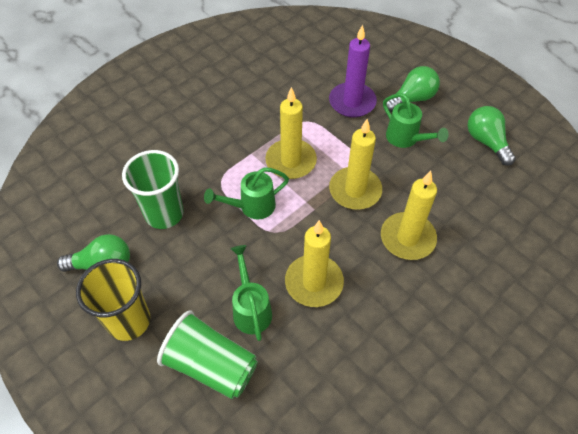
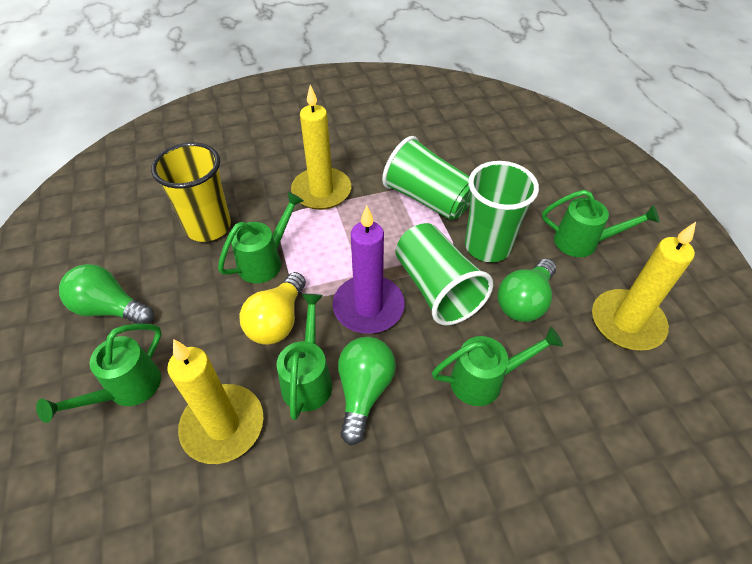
green cup: [122,150,184,229] [157,310,258,399] = 2 -> [382,136,471,220] [396,223,494,325] [465,161,539,262] = 3
green watering can: [204,167,289,219] [231,245,272,341] [383,93,449,148] = 3 -> [36,324,162,423] [218,192,304,283] [277,294,332,420] [432,327,563,406] [542,190,659,257] = 5
yellow candle: [265,87,317,179] [285,220,344,307] [329,119,382,210] [381,171,437,260] = 4 -> [167,339,264,464] [291,85,351,210] [592,222,696,351] = 3
yellow light bulb: none = 0 -> [239,272,306,345] = 1

